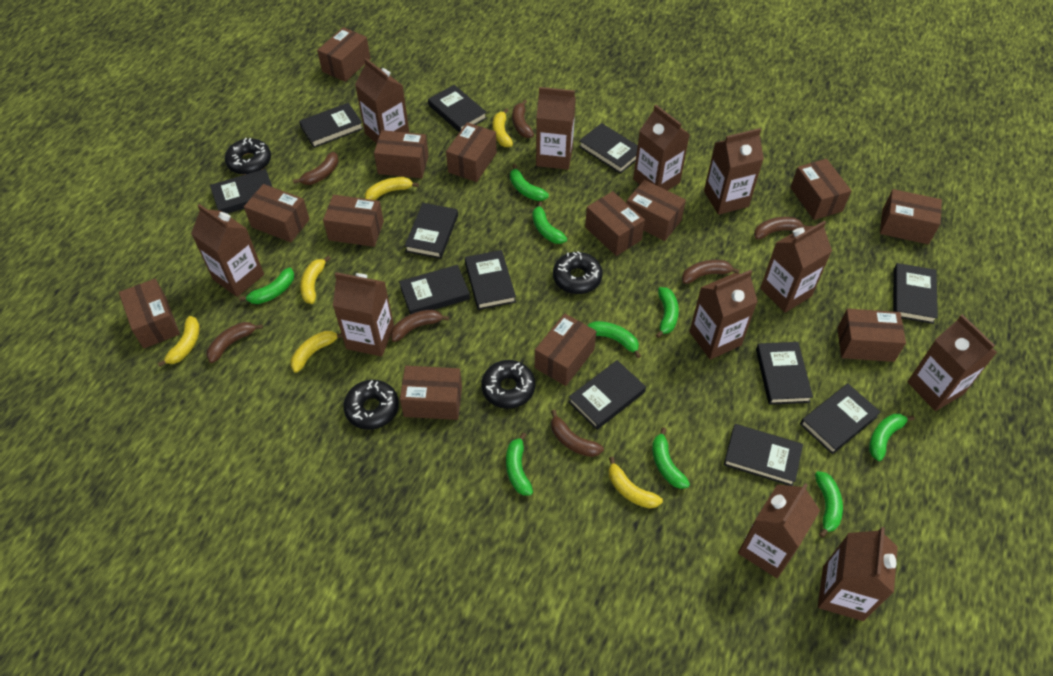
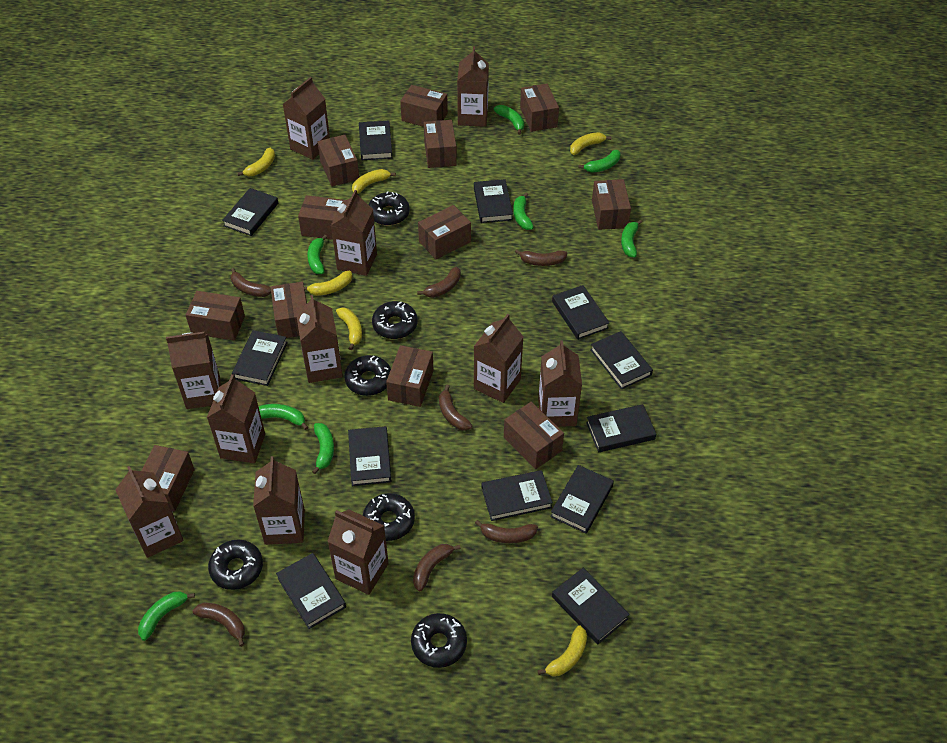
black donut: [225,138,271,175] [343,380,399,430] [481,360,535,409] [553,251,603,294] = 4 -> [208,540,263,590] [345,355,391,396] [363,493,415,541] [369,191,410,225] [372,301,418,339] [411,613,467,668] = 6
brown box: [119,279,180,348] [244,184,310,242] [317,27,371,82] [323,195,384,247] [374,130,429,178] [400,366,462,420] [446,122,497,182] [535,314,596,386] [585,191,645,256] [626,180,686,241] [790,159,851,220] [837,309,906,362] [880,189,942,244] = 13 -> [141,445,195,512] [185,291,245,341] [271,282,307,338] [298,195,346,240] [318,135,359,186] [386,345,434,407] [400,85,448,127] [418,205,471,259] [424,120,457,168] [504,402,564,469] [520,83,559,132] [592,179,631,230] = 12
green banana: [239,268,294,304] [506,432,533,496] [510,164,549,201] [533,202,567,244] [588,321,641,358] [652,427,690,489] [656,287,679,338] [815,471,843,538] [869,414,915,461] = 9 -> [138,592,195,641] [259,404,308,430] [307,235,327,274] [312,423,334,474] [494,105,524,135] [513,193,534,230] [578,150,621,173] [621,220,642,257] = 8

